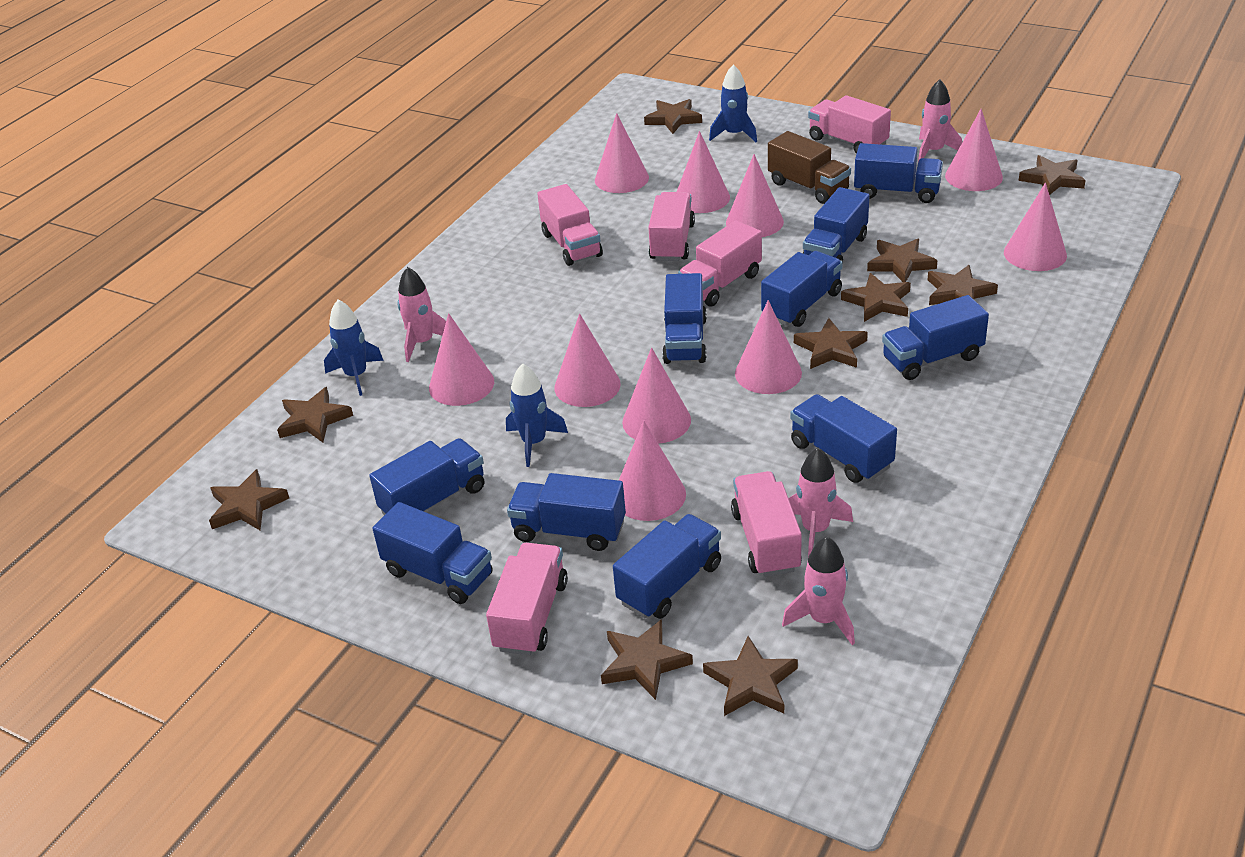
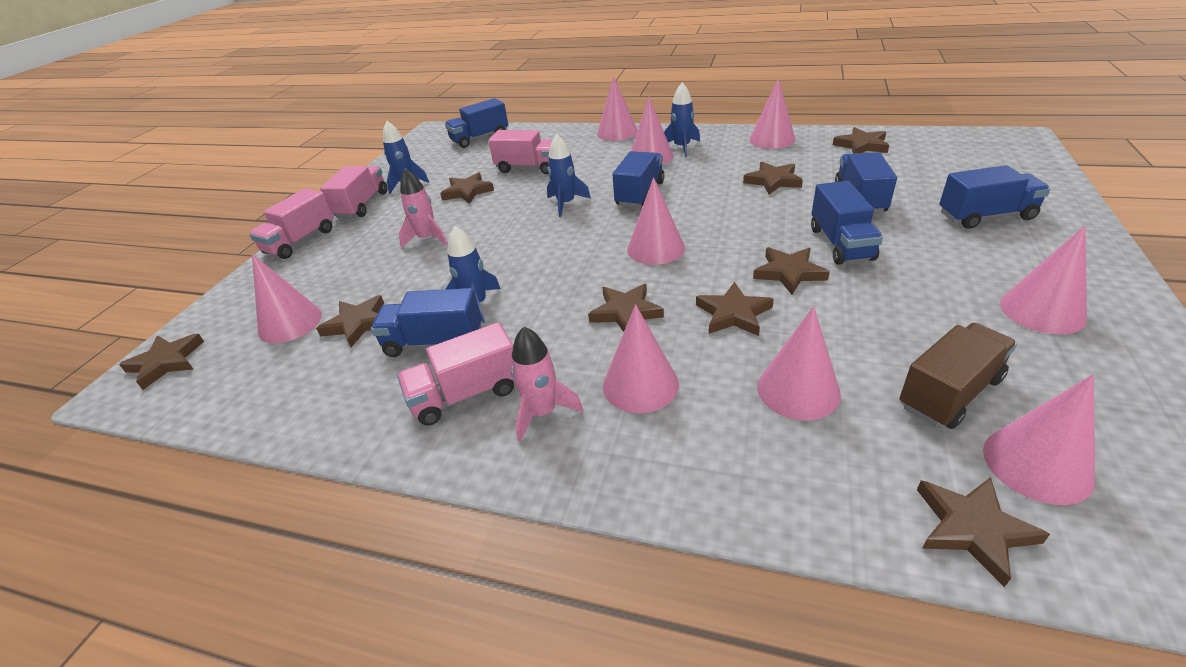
blue rocket: [324,300,384,396] [506,364,568,467] [709,64,757,142] = 3 -> [383,121,429,194] [446,226,501,323] [547,134,591,217] [664,82,700,157] = 4
blue truck: [369,438,484,515] [372,502,493,604] [507,473,626,551] [613,514,721,619] [662,273,707,364] [761,251,843,327] [790,394,897,483] [803,187,869,262] [854,143,943,203] [882,295,989,380] = 10 -> [371,288,482,357] [445,98,508,148] [612,151,665,208] [811,181,883,265] [835,152,897,213] [939,165,1051,229] = 6
brown star: [209,469,289,531] [277,387,353,442] [601,619,693,700] [644,99,702,134] [703,636,798,716] [794,318,868,369] [841,273,911,322] [867,239,938,282] [928,265,998,305] [1019,155,1086,195] = 10 -> [119,334,204,390] [316,295,384,347] [440,172,494,204] [588,284,664,332] [696,282,774,336] [743,162,803,195] [753,247,830,295] [833,127,889,154] [917,477,1050,587] = 9
pink cone: [429,313,494,406] [554,313,621,407] [595,113,649,193] [619,420,686,521] [622,348,691,444] [677,131,730,213] [726,154,784,237] [735,300,802,394] [945,109,1003,191] [1004,183,1067,271] = 10 -> [252,254,322,343] [597,76,638,141] [603,304,679,413] [627,177,685,265] [631,97,673,165] [749,78,795,149] [757,306,841,421] [983,374,1095,505] [1000,225,1087,334] = 9
pink rocket: [397,267,446,362] [782,536,855,645] [788,448,853,557] [918,79,962,162] = 4 -> [399,168,448,248] [511,326,583,442] = 2
pink truck: [486,543,568,655] [537,184,603,266] [648,192,695,261] [678,221,762,307] [731,471,802,577] [808,95,891,154] = 6 -> [249,188,334,259] [320,166,387,218] [397,322,515,426] [488,130,553,174] = 4

